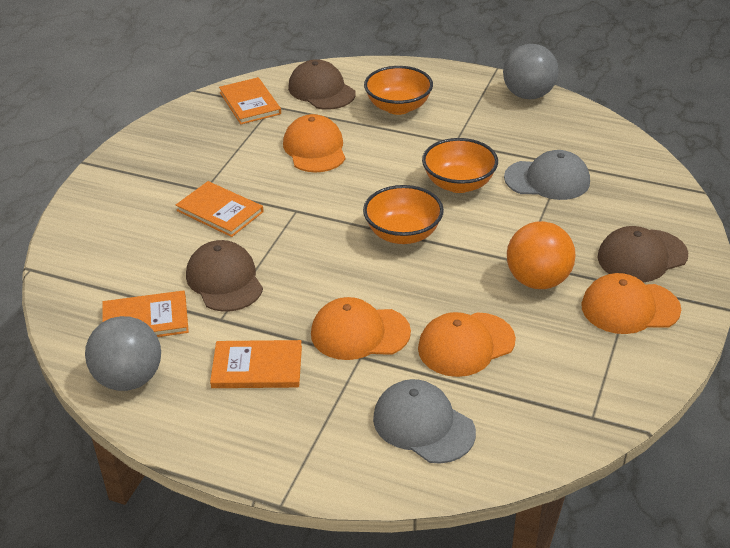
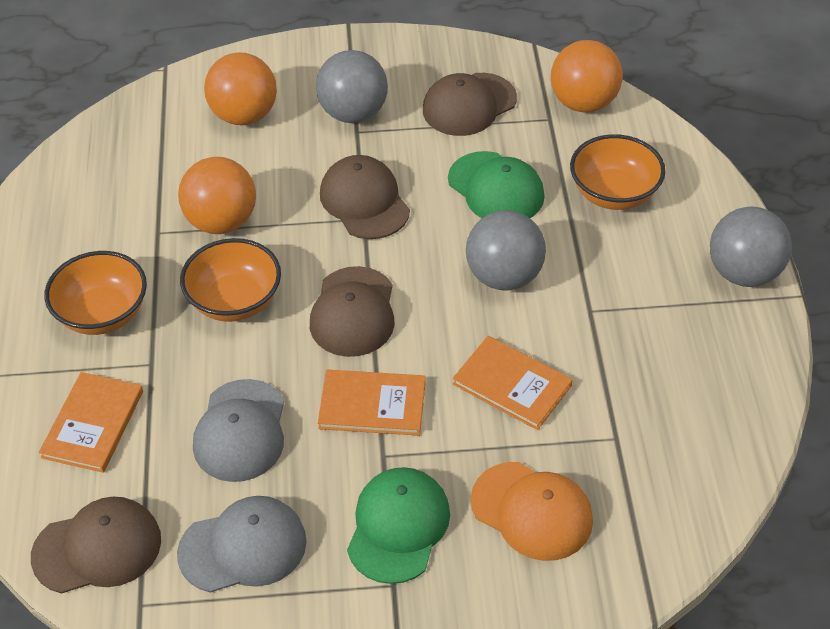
brown cap: [186,240,263,312] [288,59,356,110] [597,226,688,282] = 3 -> [31,497,161,593] [310,266,395,357] [320,155,410,239] [423,73,517,136] = 4
green cap: none = 0 -> [347,467,450,584] [448,151,545,218] = 2
grey ball: [85,316,161,391] [503,44,559,99] = 2 -> [316,50,388,123] [466,210,546,291] [710,207,792,287] = 3
orange ball: [507,221,575,289] = 1 -> [178,157,256,234] [204,52,277,125] [551,40,623,113] = 3
orange book: [102,290,189,337] [176,181,264,237] [210,340,302,388] [219,77,281,124] = 4 -> [39,372,143,473] [318,370,426,436] [453,336,573,430] = 3
orange cap: [283,114,345,172] [311,297,411,360] [418,312,516,377] [581,273,681,334] = 4 -> [471,462,593,561] = 1

